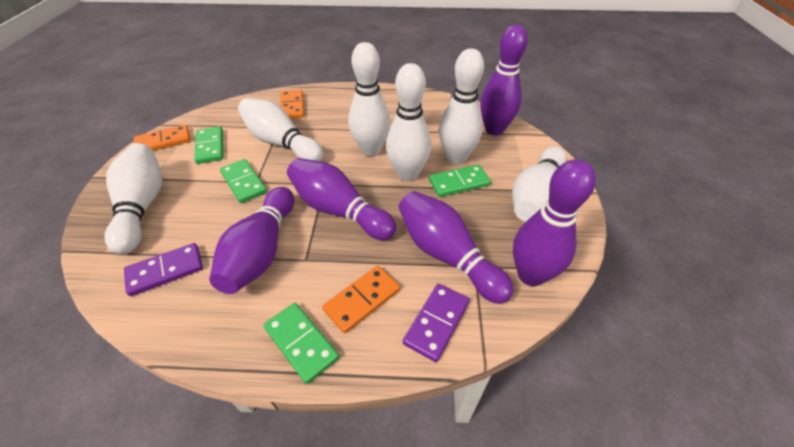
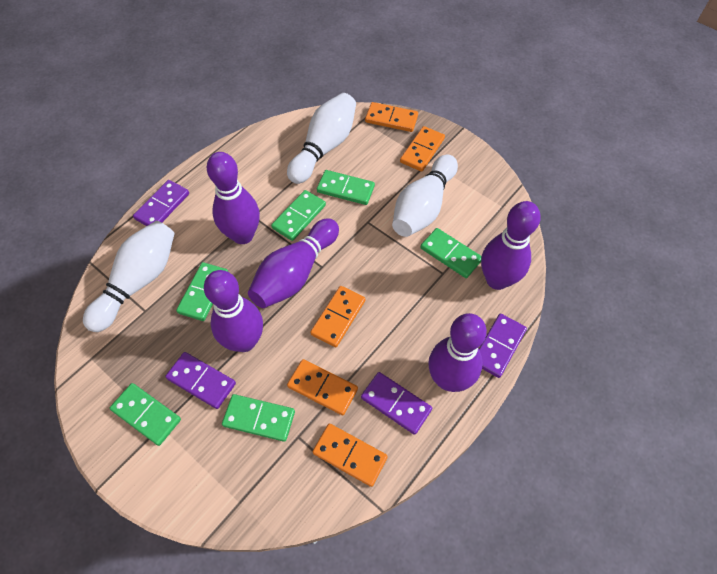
green domino: [194,126,223,164] [220,159,267,203] [264,303,339,384] [429,165,491,197] = 4 -> [110,383,181,446] [176,262,228,321] [222,394,295,442] [271,190,326,241] [317,170,375,205] [420,228,482,278] = 6
orange domino: [134,125,191,151] [280,90,304,119] [322,266,400,333] = 3 -> [287,359,358,415] [310,286,365,347] [313,424,388,487] [365,102,418,132] [400,126,445,172] = 5
purple domino: [124,243,203,296] [403,284,469,362] = 2 -> [133,180,189,226] [165,352,236,409] [361,372,432,435] [479,314,527,378] = 4
white bowling pin: [104,143,162,254] [238,98,323,161] [348,42,391,157] [386,63,431,181] [439,48,484,164] [512,146,567,221] = 6 -> [83,221,175,332] [287,93,356,184] [392,155,458,237] = 3

